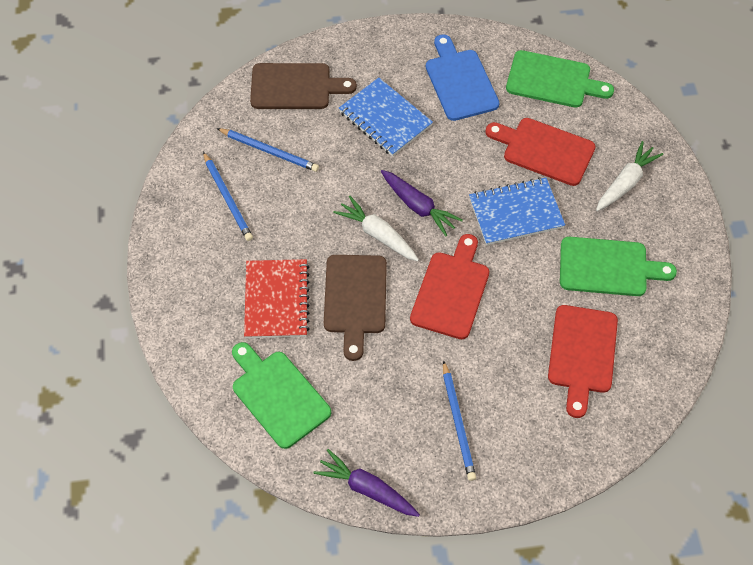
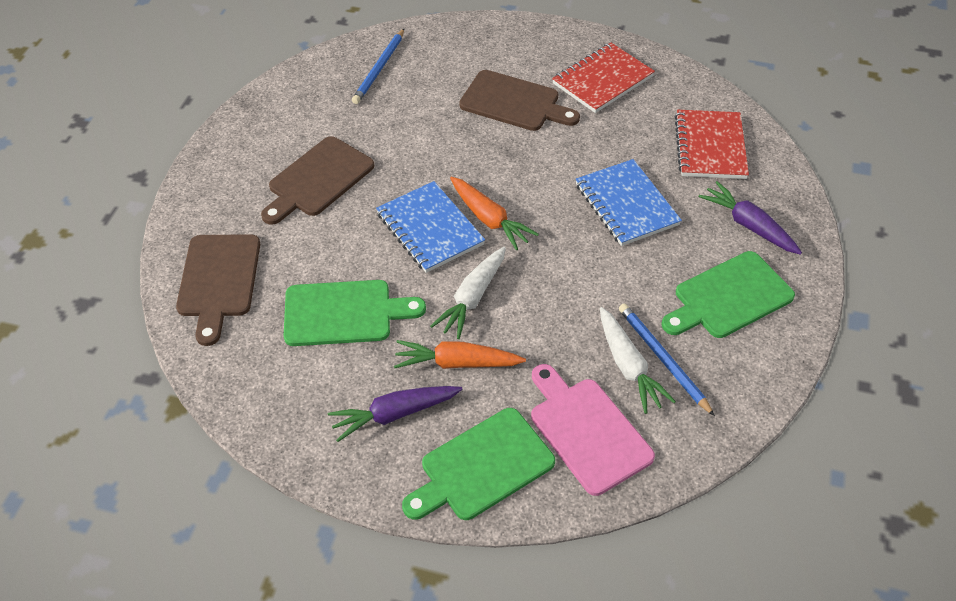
blue cutting board: [426,34,499,121] = 1 -> none = 0
blue pencil: [203,152,253,241] [217,128,319,172] [443,360,476,481] = 3 -> [352,29,404,104] [619,303,715,416] = 2
brown cutting board: [250,63,357,109] [324,255,387,361] = 2 -> [176,234,260,346] [261,136,374,225] [459,70,580,131] = 3
orange carrot: none = 0 -> [394,340,526,369] [450,177,539,250] = 2
pink cutting board: none = 0 -> [531,364,655,496] = 1
red cutting board: [410,234,489,339] [485,118,596,186] [548,305,618,418] = 3 -> none = 0
red notebook: [244,259,310,338] = 1 -> [552,43,655,113] [674,110,749,179] = 2

